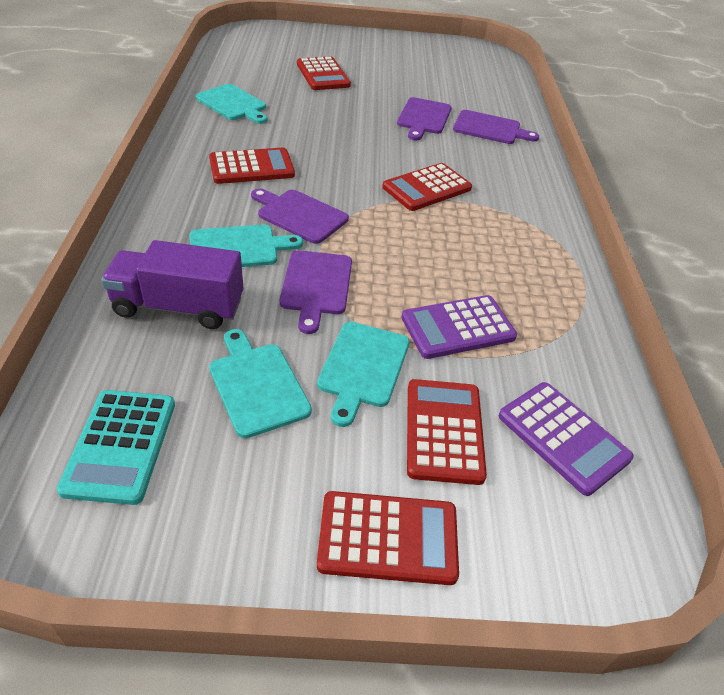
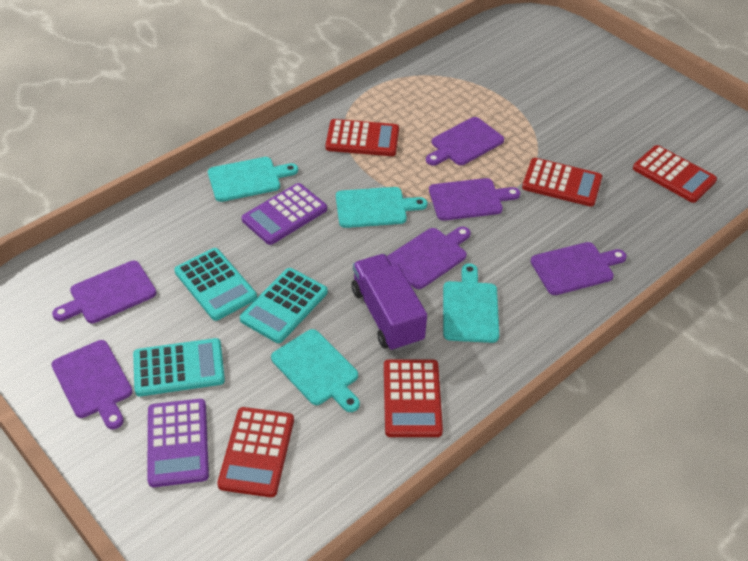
purple cutting board: [251,188,349,244] [280,250,352,334] [397,97,452,140] [453,110,539,144] = 4 -> [51,340,133,429] [52,261,157,323] [387,226,471,289] [426,117,504,166] [429,178,520,221] [530,242,627,295] = 6
turquoise calculator: [57,390,175,505] = 1 -> [133,338,225,396] [174,248,257,321] [240,268,328,343] = 3

